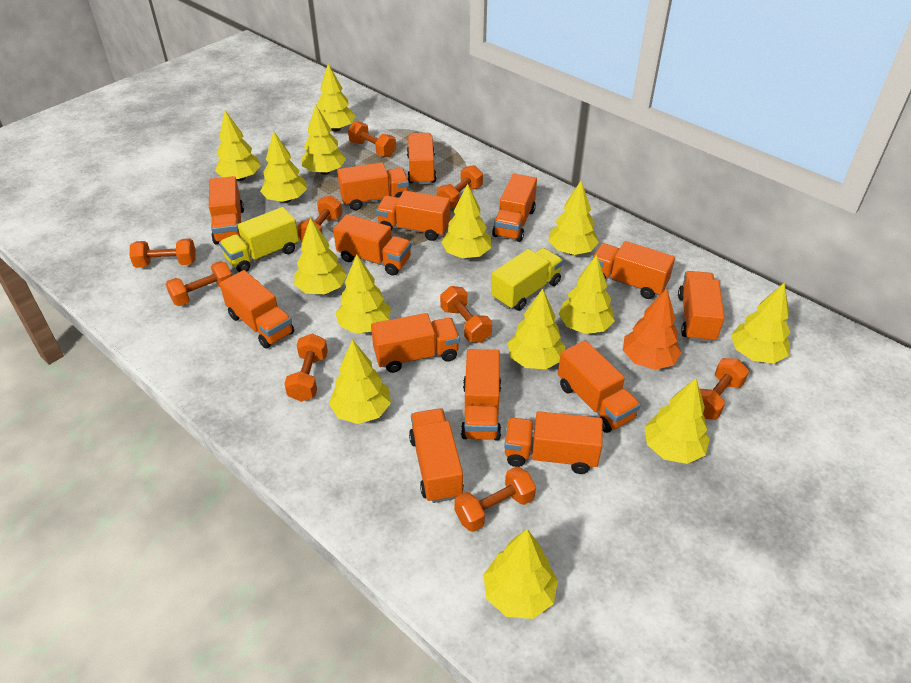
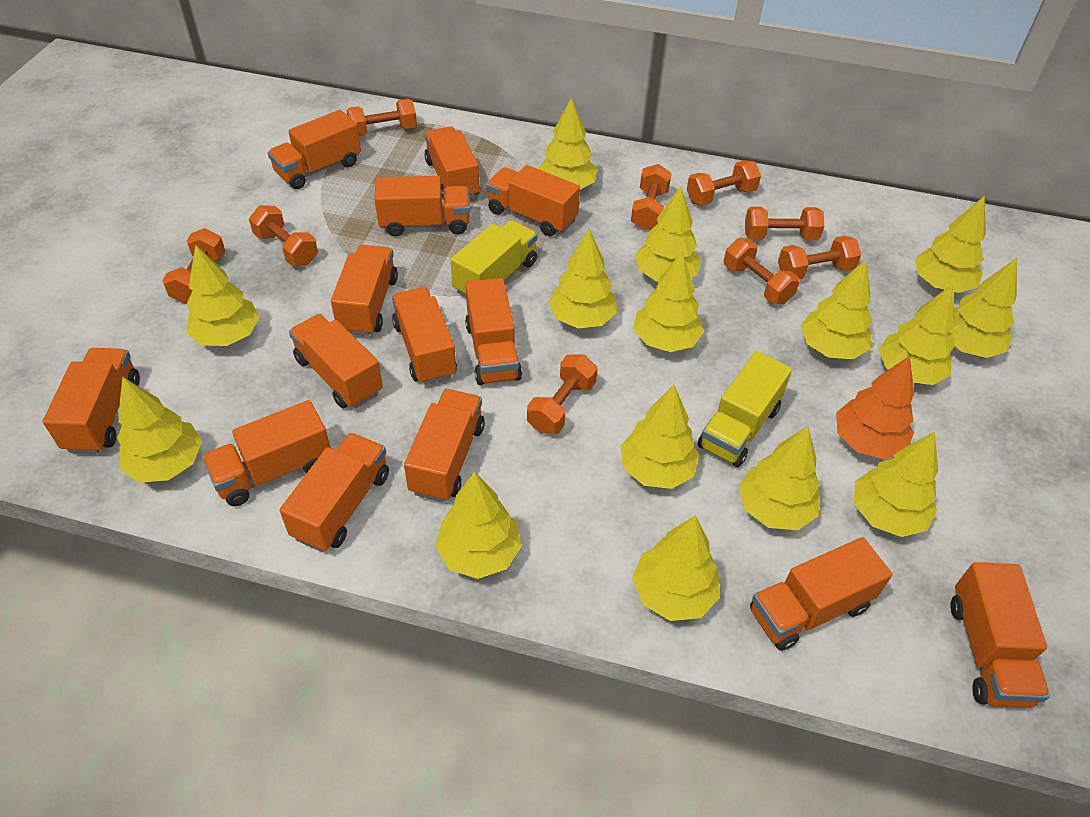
yellow tree: [215,110,261,181] [260,130,307,203] [294,218,347,294] [302,104,346,175] [317,64,356,132] [329,339,391,424] [335,254,391,333] [441,184,491,258] [483,529,558,619] [508,289,566,369] [548,181,599,255] [559,255,615,334] [645,378,710,464] [731,282,790,363] = 14 -> [117,377,202,482] [186,245,260,346] [435,472,522,579] [537,98,597,190] [548,229,617,328] [620,385,699,489] [632,516,720,621] [633,252,704,352] [635,186,701,282] [738,426,820,530] [800,259,872,359] [854,432,939,537] [879,284,955,385] [915,196,986,293] [950,258,1017,358] = 15

